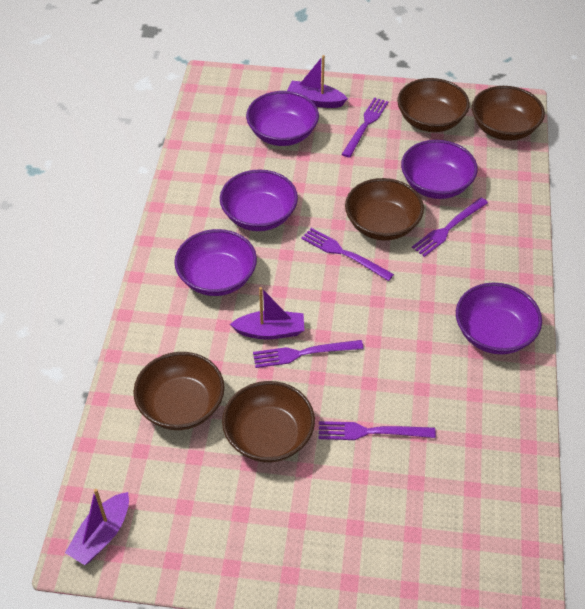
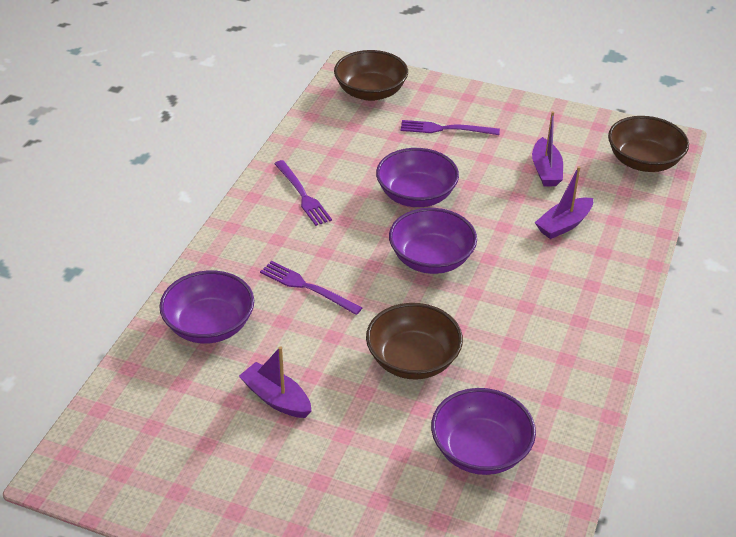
brown bowl: [133,352,224,430] [222,381,315,463] [345,178,424,241] [397,78,469,132] [472,86,545,141] = 5 -> [334,50,408,101] [366,303,463,379] [608,116,689,172] = 3
purple bowl: [174,229,257,296] [220,169,298,231] [246,91,319,146] [401,140,478,199] [456,282,542,354] = 5 -> [159,270,254,344] [376,148,459,207] [389,208,477,274] [431,388,536,475] = 4
purple fork: [253,340,364,368] [301,228,394,281] [319,421,436,440] [342,97,388,158] [412,198,488,257] = 5 -> [260,261,362,315] [274,160,332,226] [401,120,500,135] = 3

